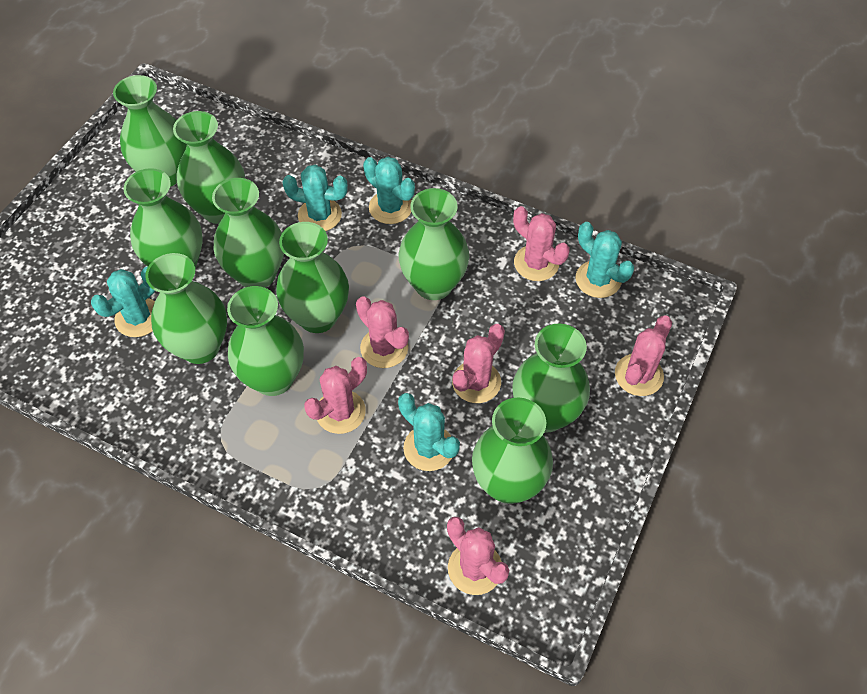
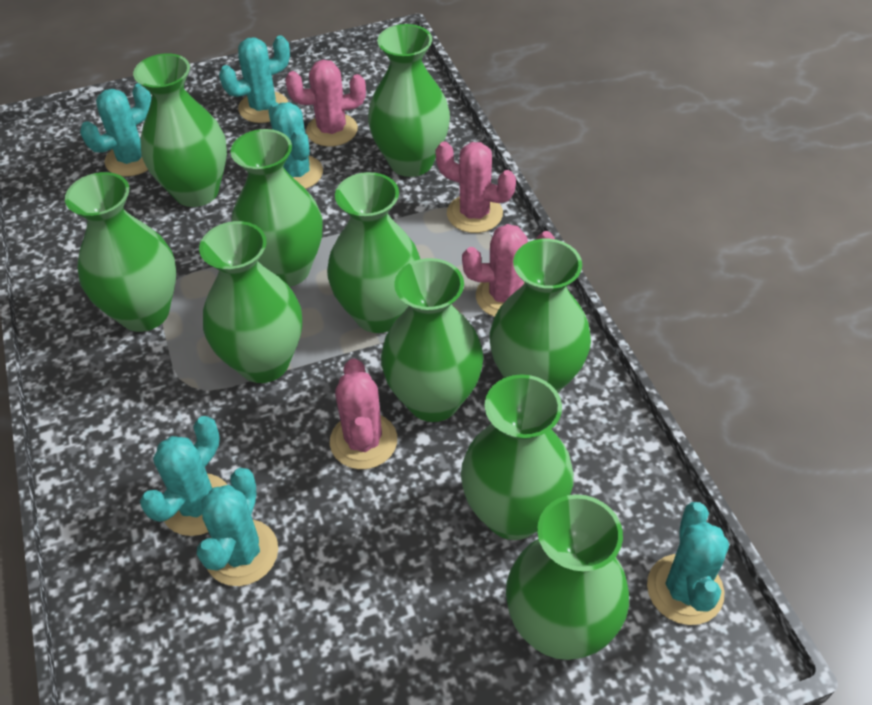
pink cactus: [304,357,367,434] [356,296,409,368] [447,517,509,595] [452,324,505,403] [513,206,570,281] [615,316,672,396] = 6 -> [285,60,366,147] [330,358,397,469] [435,142,516,233] [462,224,555,317] = 4
turquoise cactus: [91,267,155,337] [282,165,348,231] [363,157,415,224] [398,393,460,471] [576,222,634,298] = 5 -> [80,83,151,177] [140,416,227,536] [197,468,278,586] [219,35,290,123] [268,102,323,189] [647,502,729,625] = 6

